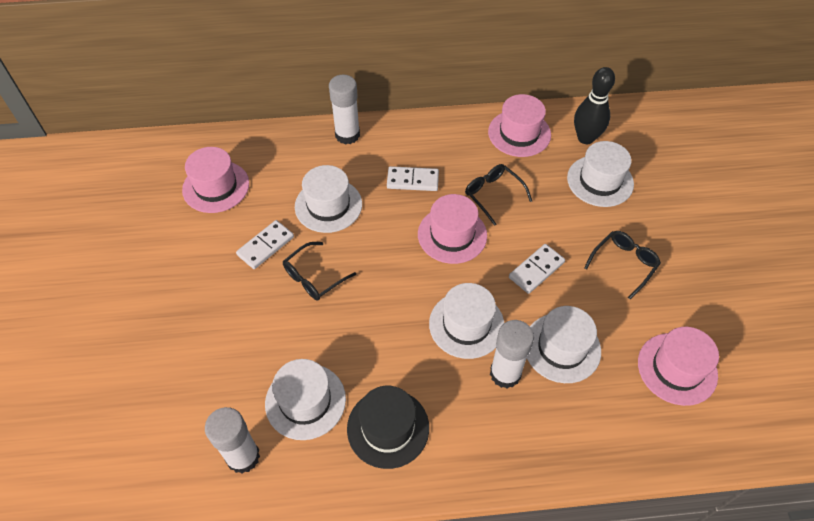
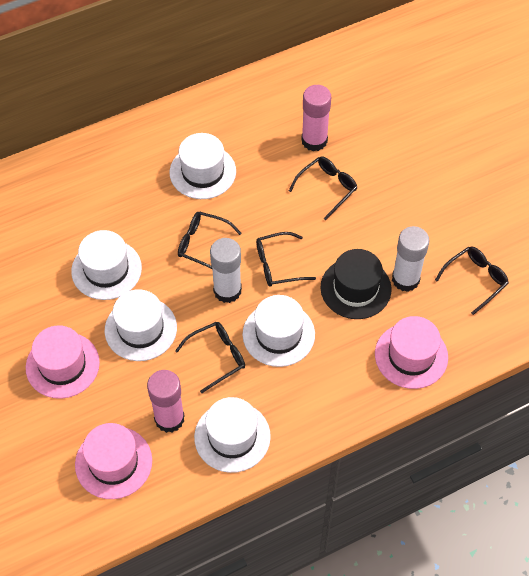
black bowling pin: [574,67,615,144] = 1 -> none = 0
black glasses: [283,242,356,301] [465,164,532,226] [584,231,661,299] = 3 -> [175,322,245,393] [178,211,242,269] [256,232,316,287] [289,157,357,220] [435,246,509,315] = 5
pink glue stick: none = 0 -> [147,370,184,433] [301,85,331,151] = 2
pink hat: [182,147,249,213] [418,194,487,264] [488,94,551,157] [638,327,719,406] = 4 -> [26,325,100,399] [75,423,152,499] [375,316,448,389] = 3
white domino: [236,220,294,269] [387,166,439,191] [509,244,565,294] = 3 -> none = 0
white glue stick: [205,407,260,474] [329,75,360,145] [490,320,534,388] = 3 -> [210,238,242,303] [392,226,429,292] = 2

